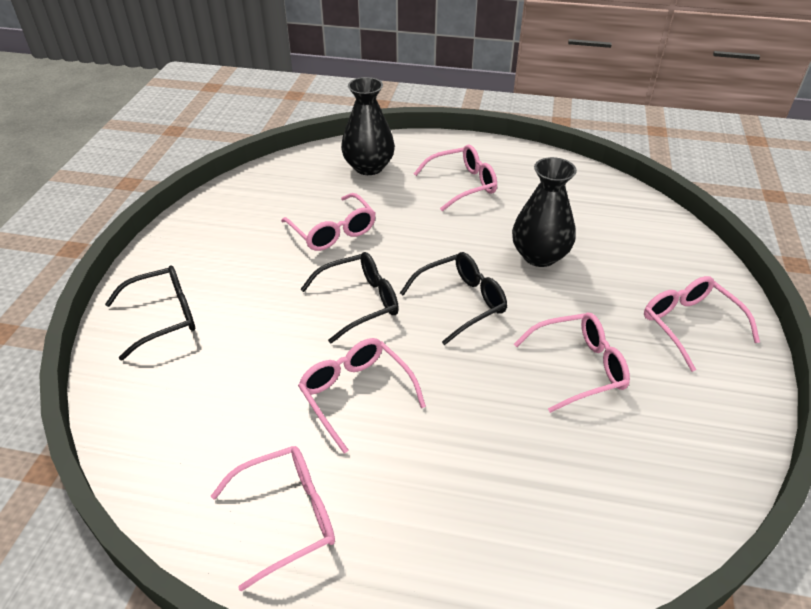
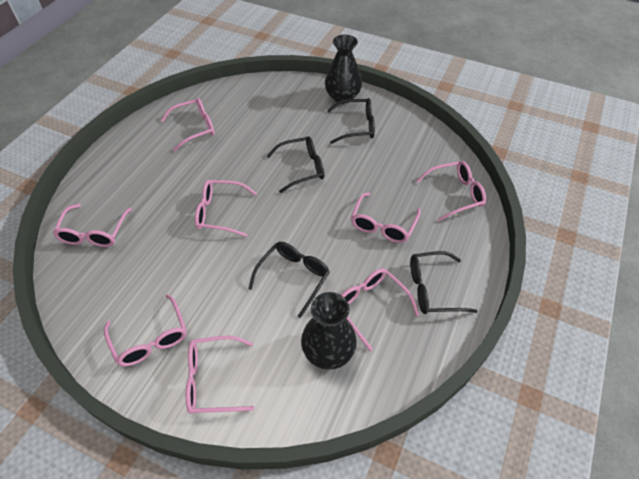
black glasses: [105,266,195,360] [300,252,399,343] [400,252,507,345] = 3 -> [248,242,330,318] [267,136,324,193] [327,98,375,144] [410,251,478,314] = 4
pink glasses: [211,446,335,592] [281,193,376,251] [298,338,426,453] [414,144,497,211] [514,313,630,413] [644,276,760,372] = 6 -> [53,204,132,247] [104,294,187,366] [161,98,215,151] [186,336,255,414] [195,180,257,237] [341,268,419,351] [351,192,421,243] [417,161,486,221] = 8

